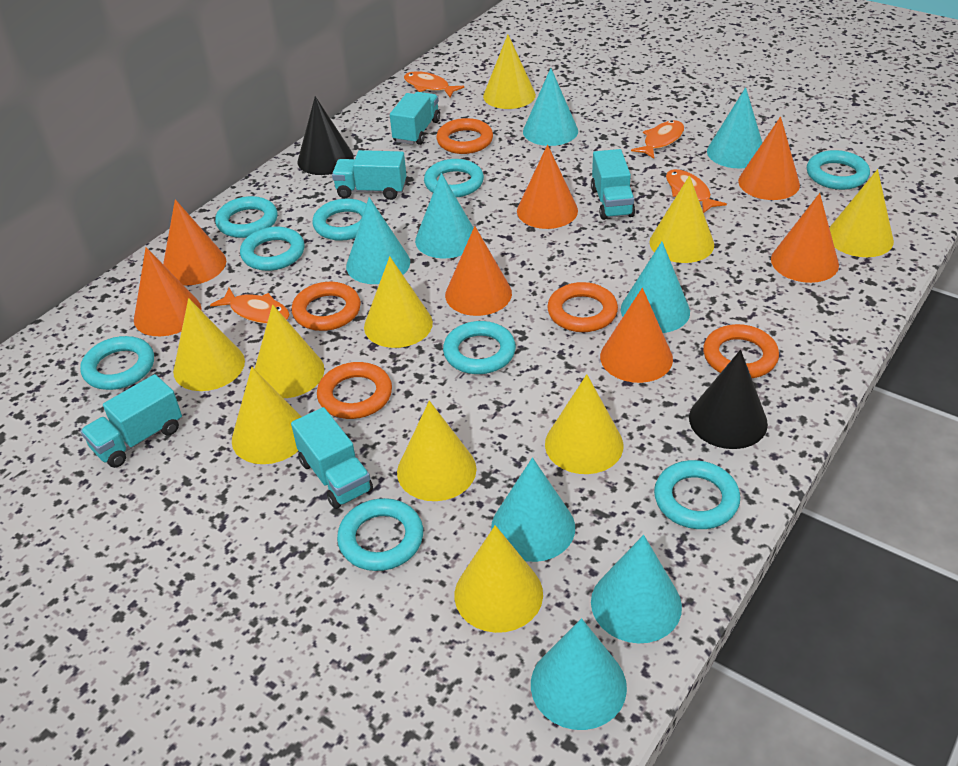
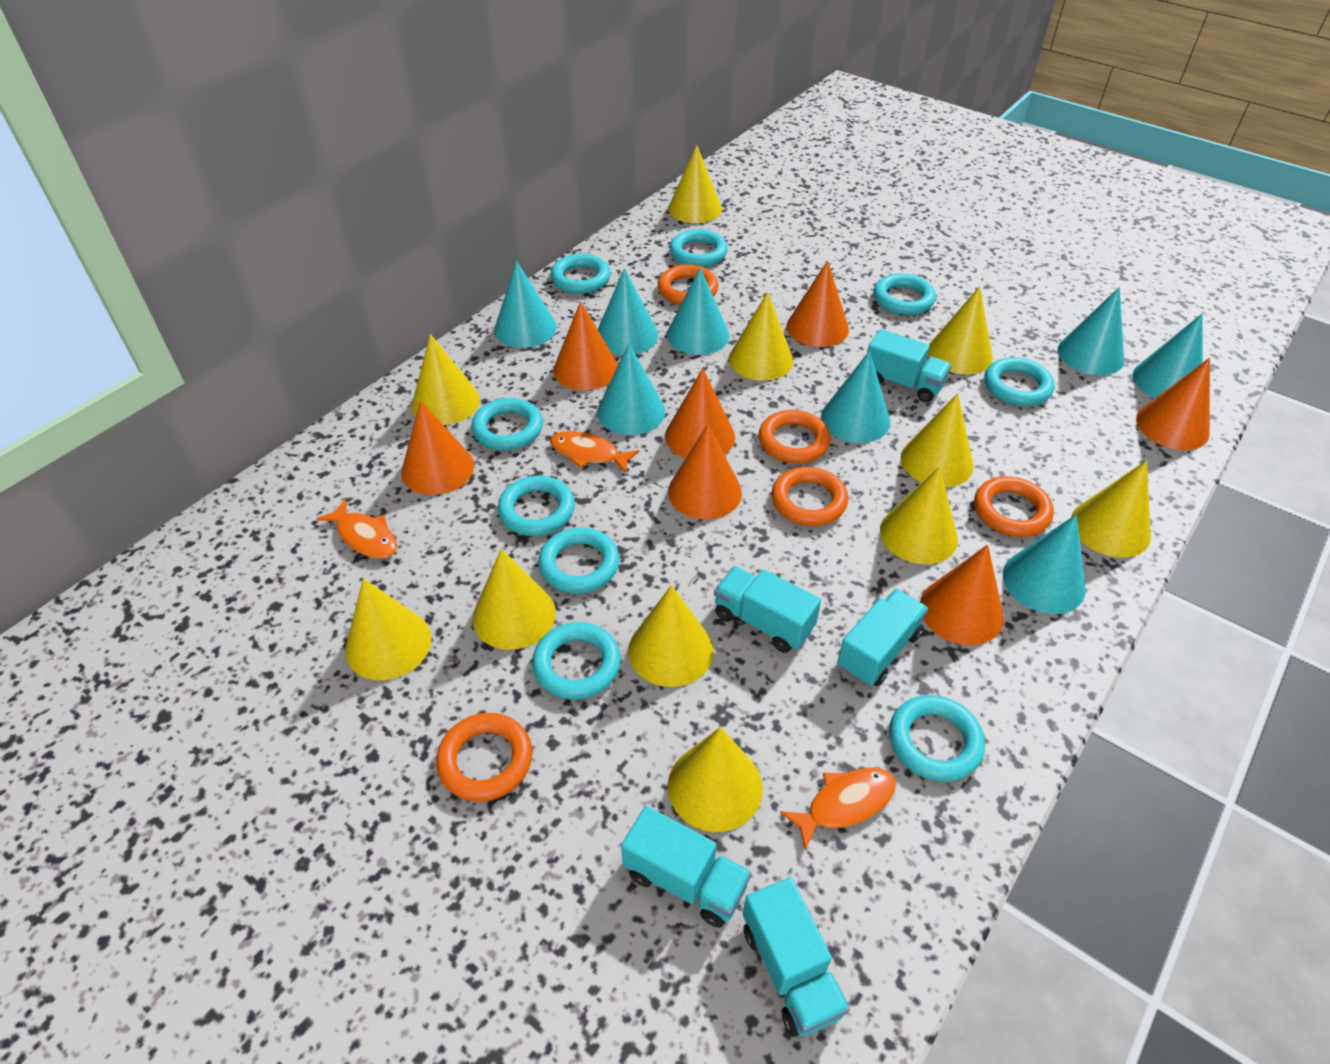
black cone: [297,96,354,175] [689,350,768,449] = 2 -> none = 0
orange fish: [210,288,290,324] [404,71,464,97] [631,120,684,159] [666,169,727,213] = 4 -> [316,499,397,559] [550,431,639,473] [780,768,896,851] = 3
yellow cone: [173,298,245,391] [232,367,301,464] [255,304,324,398] [364,256,433,348] [397,401,476,501] [455,525,543,633] [483,34,536,109] [545,374,623,474] [649,175,714,263] [829,169,894,257] = 10 -> [345,579,431,680] [412,334,480,425] [473,549,556,650] [628,585,714,687] [668,145,722,223] [668,727,763,832] [729,292,793,381] [880,467,958,564] [901,393,973,487] [928,286,993,375] [1071,460,1151,558] = 11

